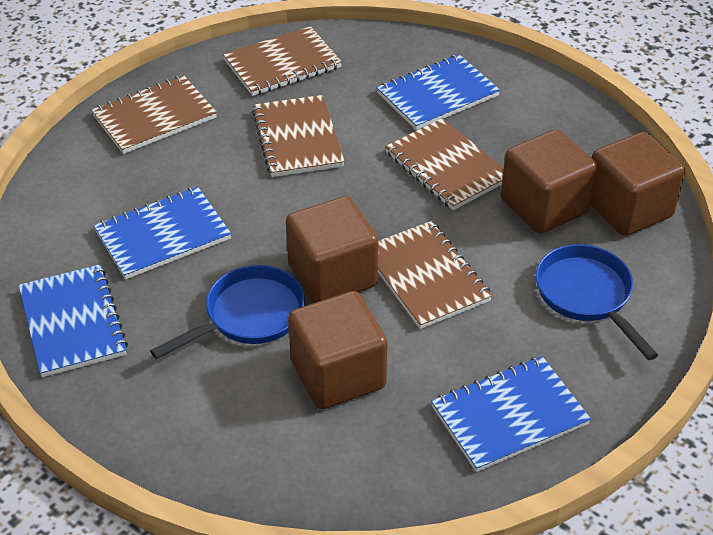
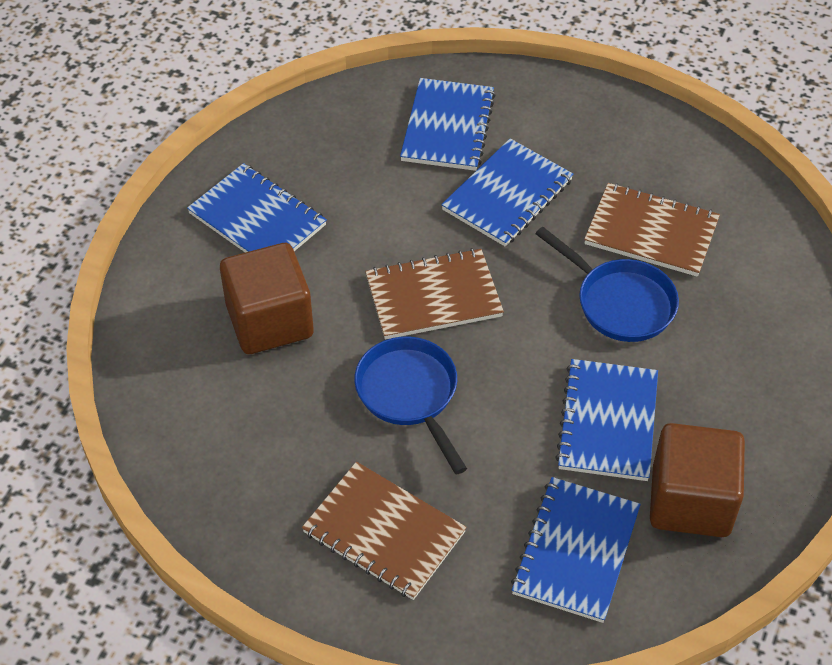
blue notebook: [19,264,128,377] [94,187,231,280] [377,54,500,130] [431,356,591,472] = 4 -> [187,163,327,252] [400,78,496,171] [441,138,573,246] [511,477,641,623] [555,359,658,481] = 5
brown cube: [286,196,378,303] [288,291,388,409] [501,129,598,234] [591,132,685,236] = 4 -> [220,243,314,354] [650,423,745,537] = 2
brown notebook: [91,75,217,154] [223,26,342,96] [252,95,345,177] [378,221,492,329] [385,118,504,210] = 5 -> [302,462,467,600] [365,248,504,340] [584,183,720,277] = 3

